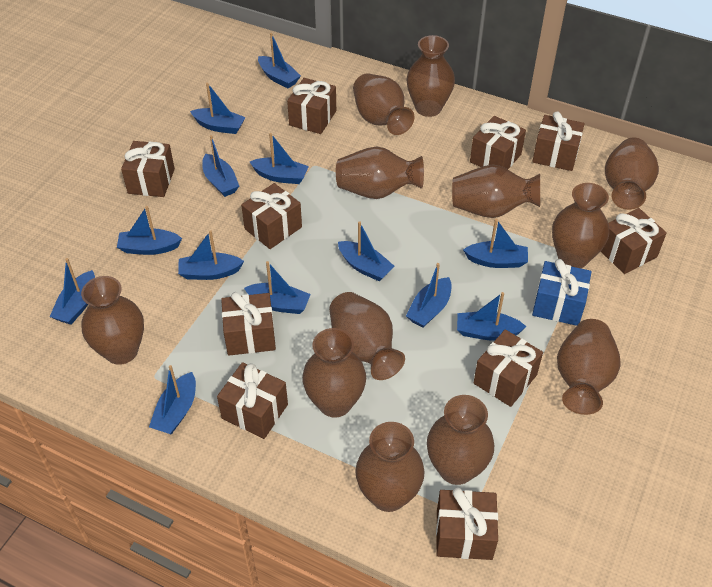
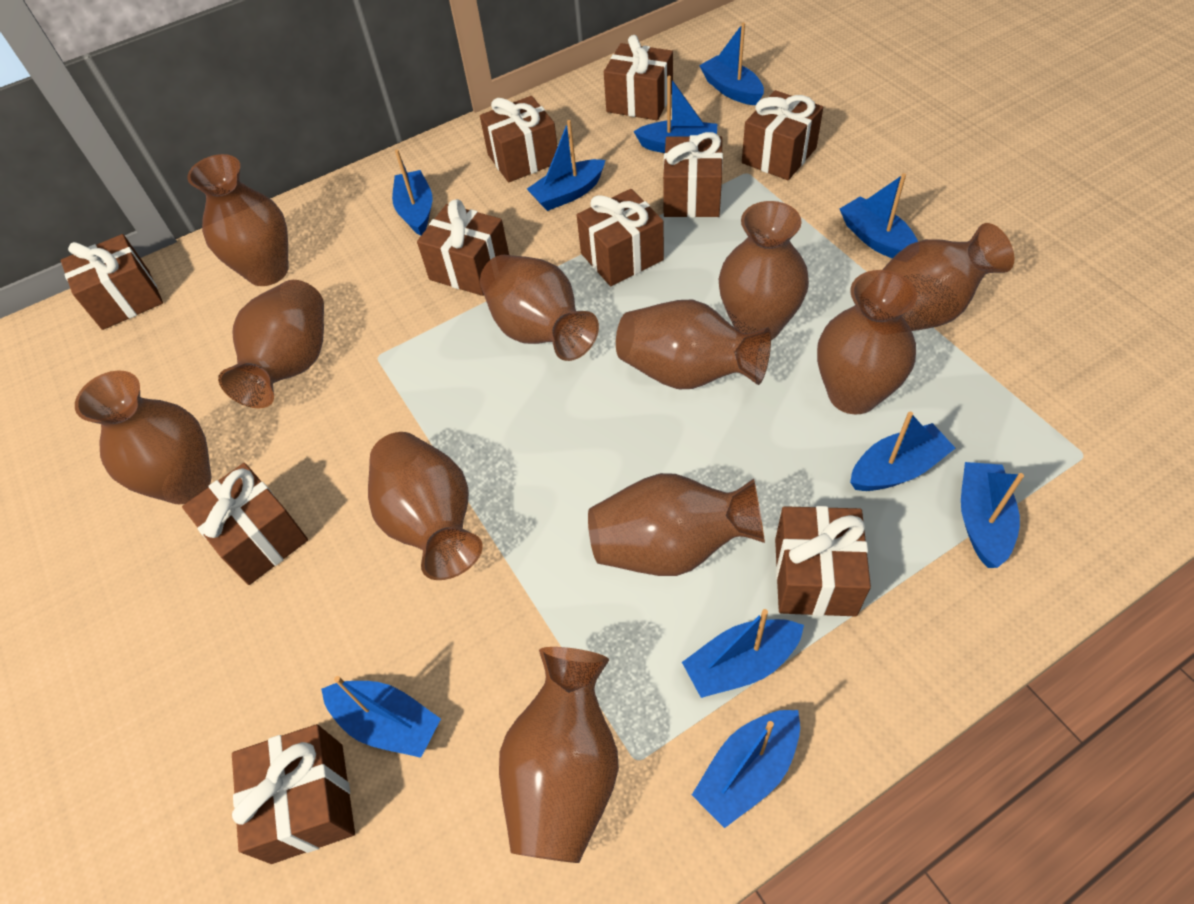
blue boat: [50,258,95,325] [117,206,182,255] [149,365,196,435] [178,230,244,280] [190,83,246,134] [202,135,239,197] [244,261,311,314] [250,133,309,184] [258,33,301,88] [338,221,395,282] [406,263,452,328] [457,292,526,340] [463,219,528,268] = 13 -> [321,676,441,758] [392,149,432,236] [527,120,605,211] [633,76,717,153] [682,609,804,698] [692,710,800,828] [699,23,764,105] [840,173,918,259] [850,412,955,491] [961,462,1024,568] = 10
blue gift: [532,259,591,326] = 1 -> none = 0
brown vase: [81,276,144,365] [302,328,366,418] [329,292,405,380] [336,146,424,199] [353,73,414,135] [355,422,424,512] [406,35,455,117] [427,395,494,485] [452,165,540,218] [552,183,609,268] [557,319,620,415] [605,138,659,210] = 12 -> [75,371,212,504] [187,154,289,286] [218,280,324,408] [368,432,483,580] [480,255,599,361] [499,647,619,863] [588,473,765,576] [616,299,771,389] [719,201,809,340] [817,270,917,415] [882,223,1014,331] = 11

